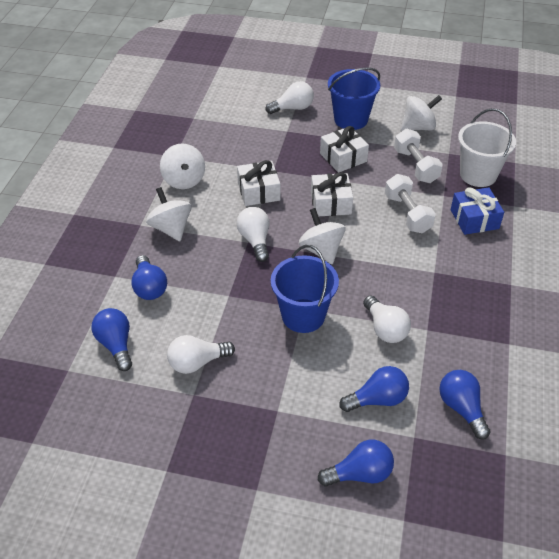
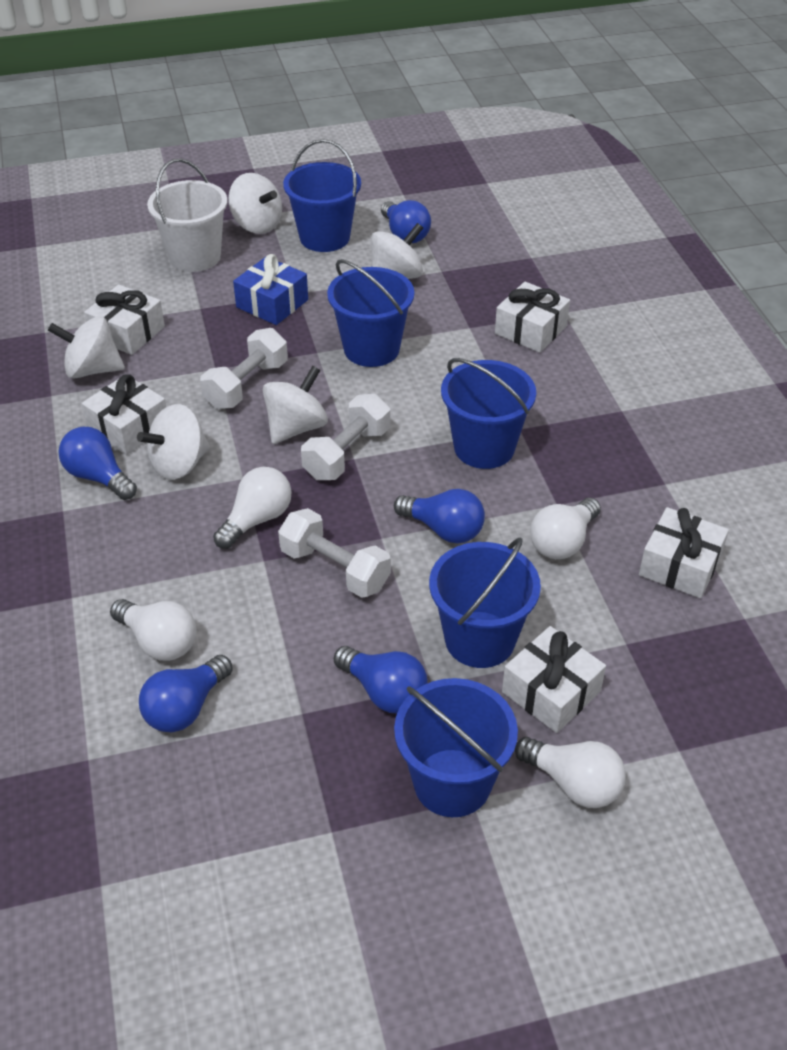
blue bucket: [271,245,339,333] [328,67,380,130] = 2 -> [283,139,361,252] [327,259,414,367] [394,678,518,817] [429,538,541,668] [441,358,536,469] = 5
white dumbbell: [385,174,436,233] [394,129,443,183] = 2 -> [200,328,288,409] [278,508,391,598] [301,394,390,480] = 3
white gift: [237,160,280,206] [311,172,353,216] [320,126,369,173] = 3 -> [81,374,166,455] [84,284,165,355] [495,282,570,353] [502,626,606,733] [639,507,729,598] = 5
white spinning top: [146,187,192,241] [160,144,205,189] [299,208,345,264] [401,95,442,131] = 4 -> [48,316,125,379] [137,404,210,480] [228,173,282,234] [263,366,328,444] [371,223,423,279] = 5

